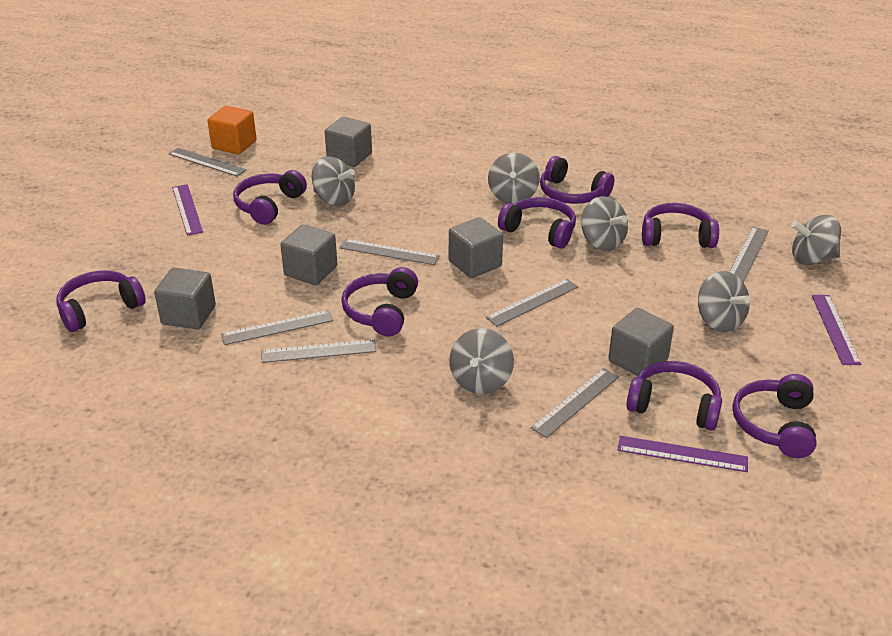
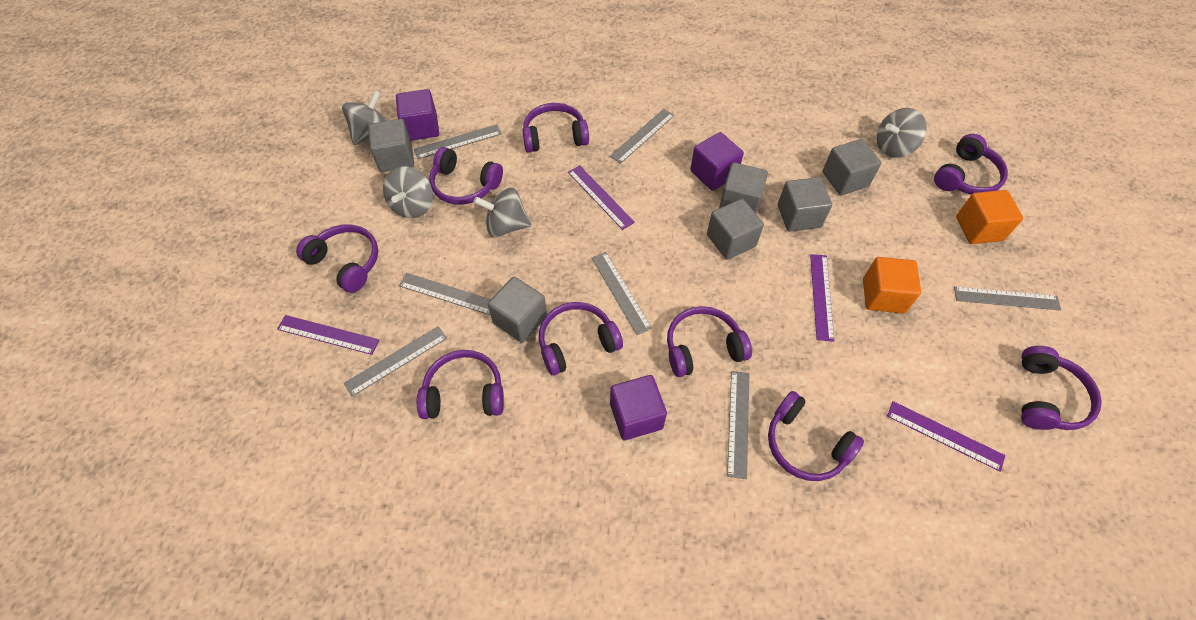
grey cube: [154,268,216,329] [280,224,337,285] [325,117,372,167] [449,217,503,278] [608,308,674,376] = 5 -> [368,119,414,172] [488,277,547,343] [707,199,764,260] [719,163,768,213] [778,177,832,232] [823,139,881,195] = 6
grey spinning top: [312,156,355,206] [449,328,514,394] [488,152,540,204] [581,196,628,251] [698,271,751,332] [791,215,841,265] = 6 -> [342,90,387,145] [383,166,433,218] [473,188,531,237] [877,108,927,158] = 4
orange cube: [207,106,257,154] = 1 -> [863,257,921,314] [956,190,1023,244] = 2
purple cube: none = 0 -> [396,89,439,141] [610,375,667,440] [690,132,744,191] = 3
purple headphones: [56,271,146,332] [233,170,307,225] [341,267,418,336] [498,197,576,249] [540,156,614,204] [626,361,722,431] [642,203,719,248] [732,374,816,458] = 8 -> [296,224,378,293] [417,350,504,419] [429,147,503,205] [522,103,589,153] [539,302,623,376] [667,306,752,377] [768,391,864,481] [934,134,1008,195] [1021,346,1102,430] = 9
purple ruler: [172,184,203,235] [618,436,748,472] [812,295,861,365] = 3 -> [277,315,379,355] [568,165,635,230] [810,254,834,342] [887,401,1005,472] = 4

